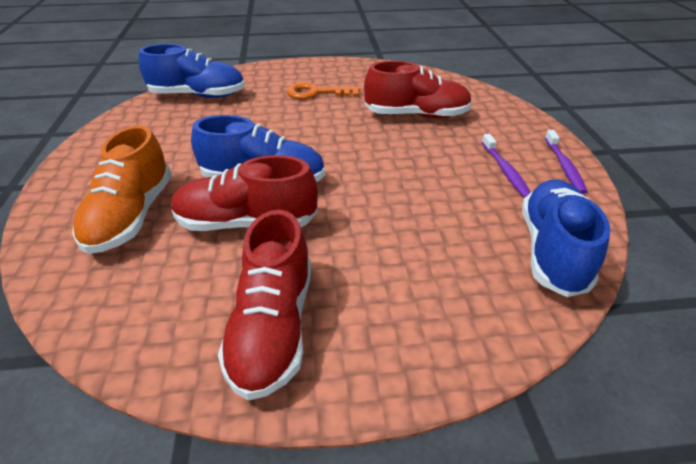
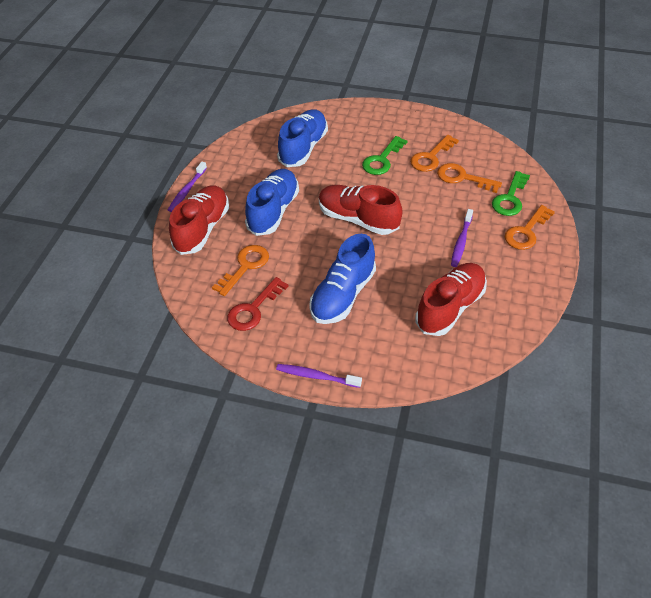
green key: none = 0 -> [362,136,407,175] [492,171,530,216] = 2
orange key: [286,82,360,99] = 1 -> [212,245,269,296] [410,135,459,172] [437,163,502,193] [505,205,555,250] = 4
orange shoe: [72,125,172,254] = 1 -> none = 0
purple toothbrush: [482,134,531,198] [545,130,588,194] = 2 -> [168,162,207,212] [276,364,362,388] [451,209,473,267] = 3
red key: none = 0 -> [227,277,288,331] = 1

